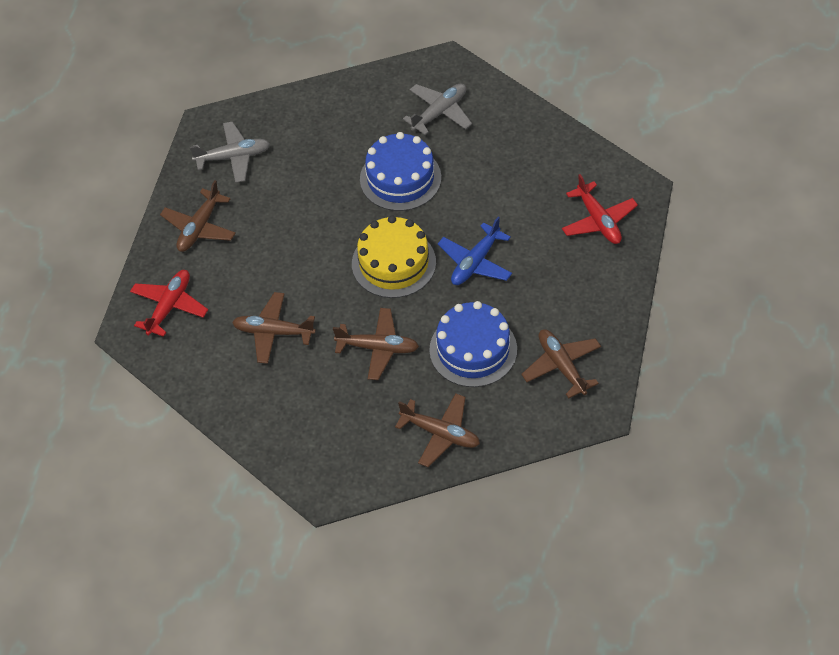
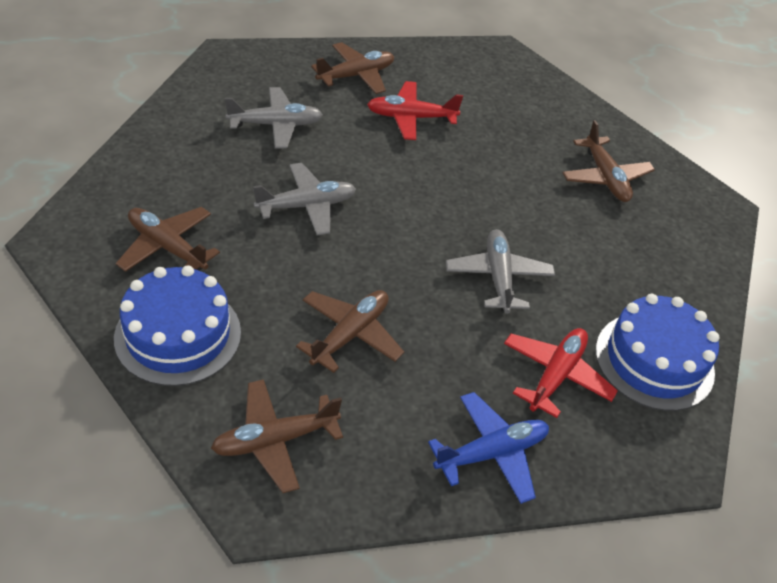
grey plane: [190,121,270,183] [403,83,472,135] = 2 -> [225,87,323,149] [253,163,356,236] [446,229,555,314] = 3
yellow cake: [352,216,436,298] = 1 -> none = 0

